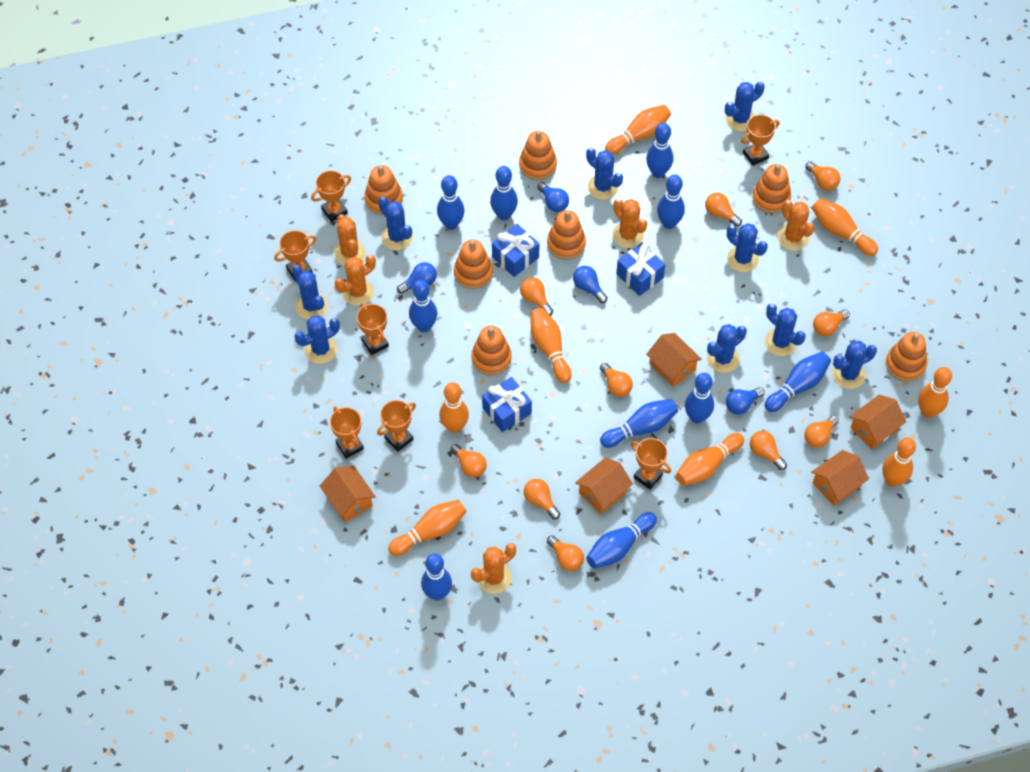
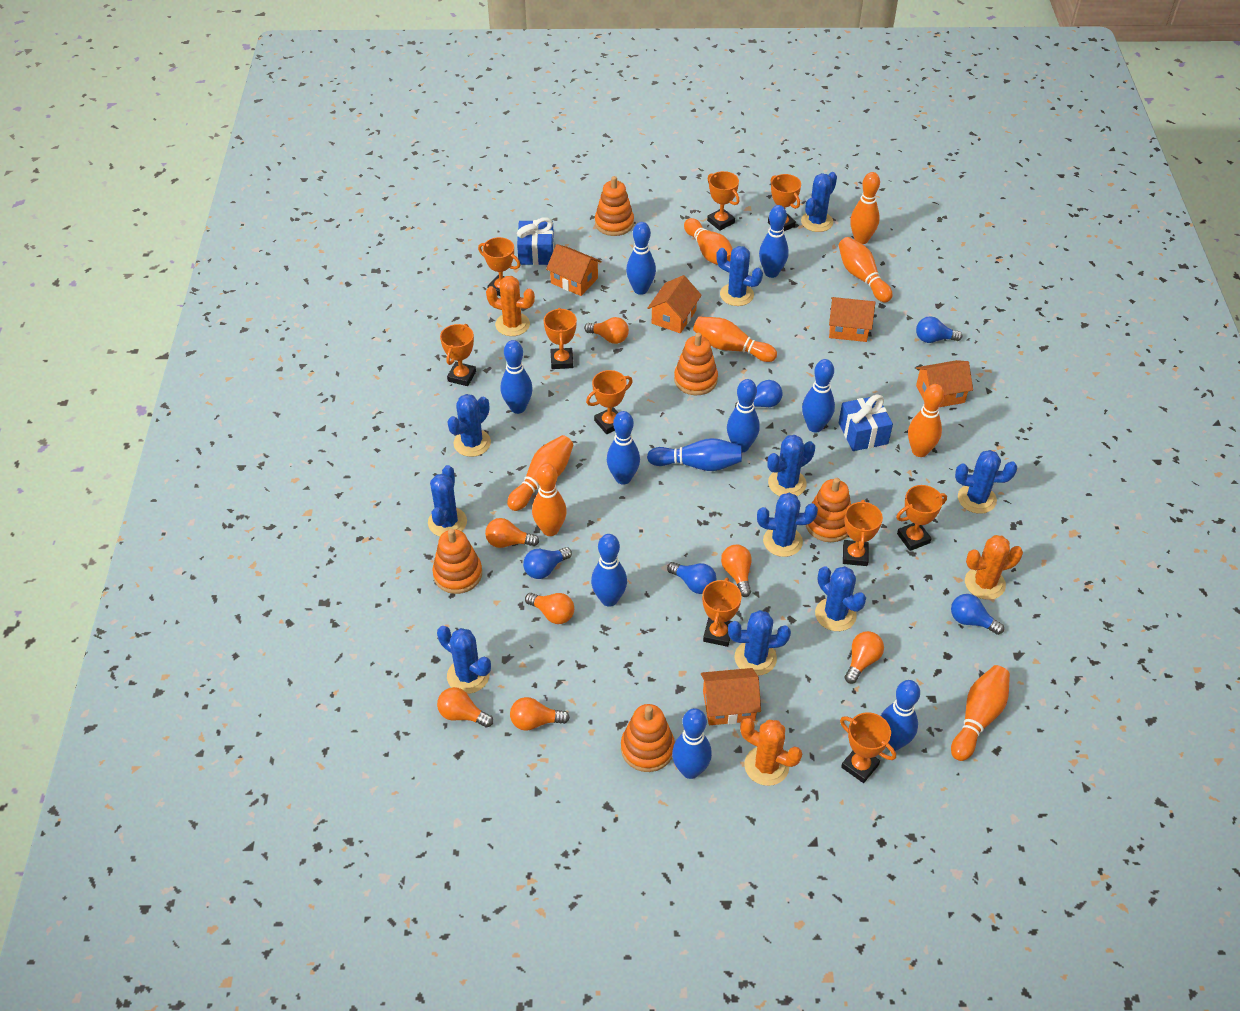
blue cactus: [292,265,328,320] [295,315,340,364] [378,197,413,250] [586,147,623,200] [707,324,747,373] [725,81,765,131] [727,223,768,272] [765,303,806,356] [832,341,877,389] = 9 -> [428,465,467,536] [437,626,491,694] [447,394,491,457] [716,246,763,306] [728,610,791,676] [757,493,818,557] [767,435,815,496] [801,172,837,232] [815,566,866,631] [955,450,1017,514] = 10
blue gift: [482,377,532,432] [492,224,539,277] [616,242,665,296] = 3 -> [517,217,554,265] [839,394,893,451] = 2
blue light bulb: [397,262,437,294] [537,182,569,212] [573,266,608,303] [726,387,765,415] = 4 -> [523,547,572,579] [667,562,716,594] [735,380,782,407] [916,316,963,343] [951,594,1004,635] = 5
orange cactus: [334,214,366,265] [335,254,376,306] [471,543,516,594] [612,199,647,248] [778,200,815,251] = 5 -> [486,276,535,336] [740,718,802,786] [965,535,1023,600] = 3
orange light bulb: [451,444,487,477] [520,277,553,316] [524,479,560,519] [547,535,584,571] [600,363,633,397] [705,192,742,227] [750,431,787,470] [804,415,839,448] [805,162,840,191] [813,309,850,336] = 10 -> [437,687,493,727] [485,518,539,548] [510,697,570,731] [525,593,574,624] [584,317,629,344] [721,545,752,597] [845,631,884,684] = 7
orange stacking toy: [364,165,403,215] [454,240,493,289] [471,326,512,376] [519,130,557,180] [547,210,586,260] [752,164,791,214] [886,332,927,382] = 7 -> [432,529,482,594] [595,176,634,236] [621,704,675,772] [674,333,718,395] [806,478,851,542] = 5
orange trophy: [274,230,316,282] [311,170,351,222] [330,406,364,459] [357,303,389,355] [377,400,416,452] [631,438,671,490] [741,114,779,166] = 7 -> [440,324,476,386] [478,237,520,297] [544,308,577,369] [586,370,633,434] [702,578,742,647] [707,171,739,231] [768,174,801,231] [840,712,896,783] [843,500,883,566] [896,485,947,551] = 10

